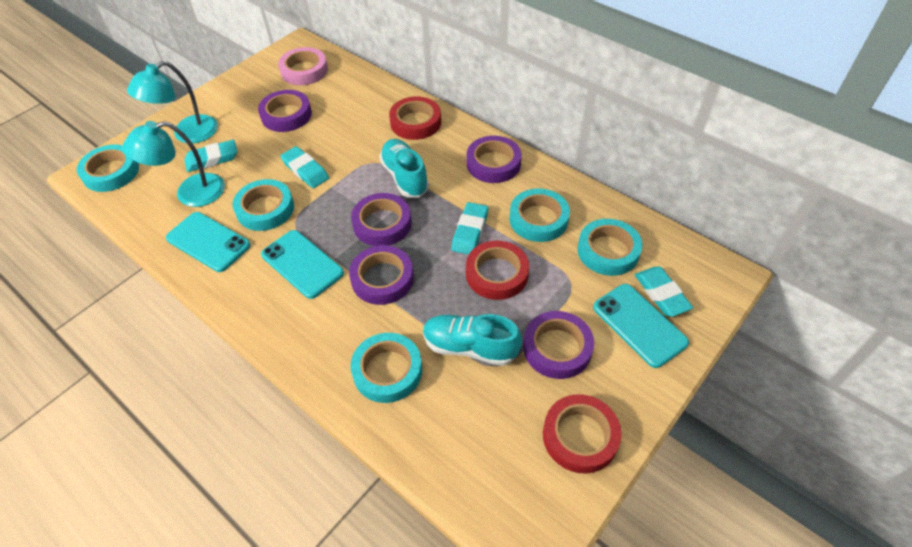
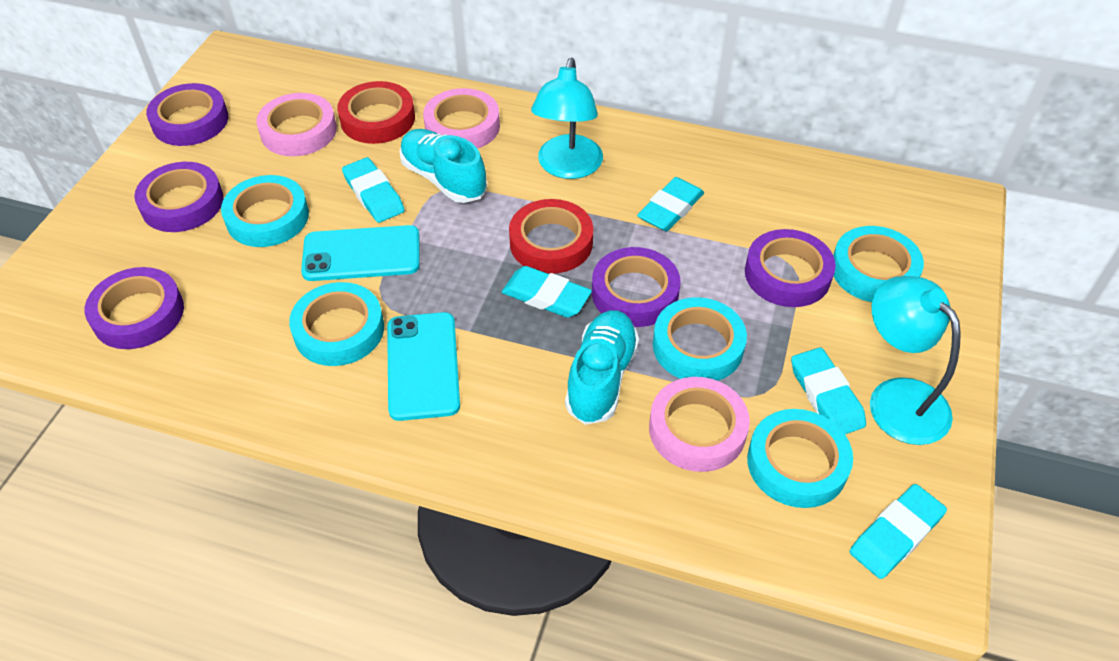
pink tape: [278,47,328,85] = 1 -> [256,93,337,156] [423,88,500,149] [649,377,750,472] = 3
red tape: [389,96,441,140] [466,241,529,300] [543,394,622,474] = 3 -> [337,81,415,144] [509,199,593,274] = 2
turquoise eraser: [184,140,237,172] [280,146,329,188] [451,202,488,255] [635,267,693,317] = 4 -> [342,157,405,223] [502,266,592,318] [637,177,704,231] [791,347,866,434] [850,484,947,579] = 5
turquoise phone: [166,212,250,272] [261,230,344,299] [593,284,689,368] = 3 -> [301,225,420,281] [387,312,460,421] = 2

